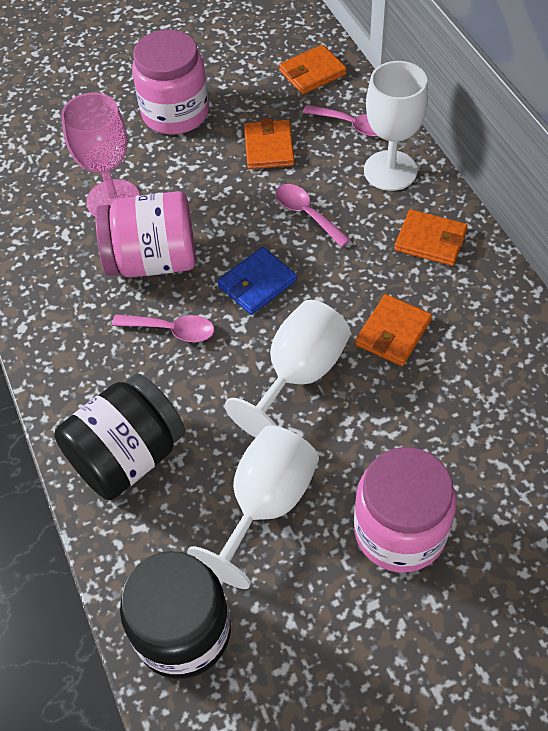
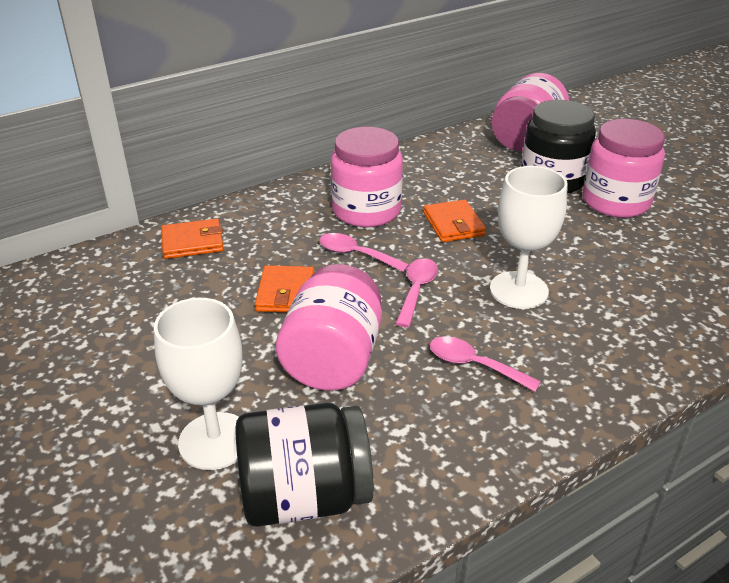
blue wallet: [217,247,297,315] = 1 -> none = 0
orange wallet: [244,118,294,169] [279,45,347,94] [355,294,432,366] [394,209,468,266] = 4 -> [161,218,224,259] [255,265,314,312] [423,199,486,242] = 3
pink goblet: [61,93,140,217] = 1 -> none = 0
pink jar: [95,191,196,278] [132,30,209,135] [354,447,457,573] = 3 -> [276,264,382,390] [331,127,403,227] [492,73,569,151] [583,119,665,218] = 4
white goblet: [187,425,319,589] [224,300,351,438] [364,61,428,191] = 3 -> [154,298,242,470] [490,166,568,309] = 2

